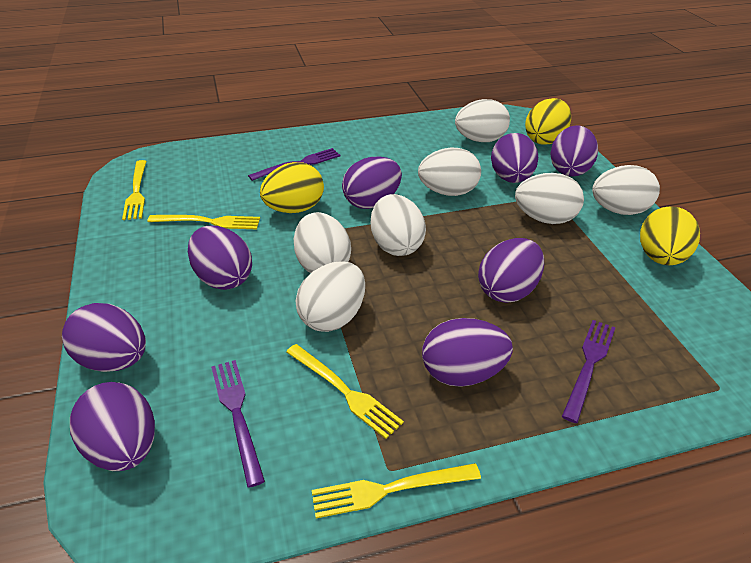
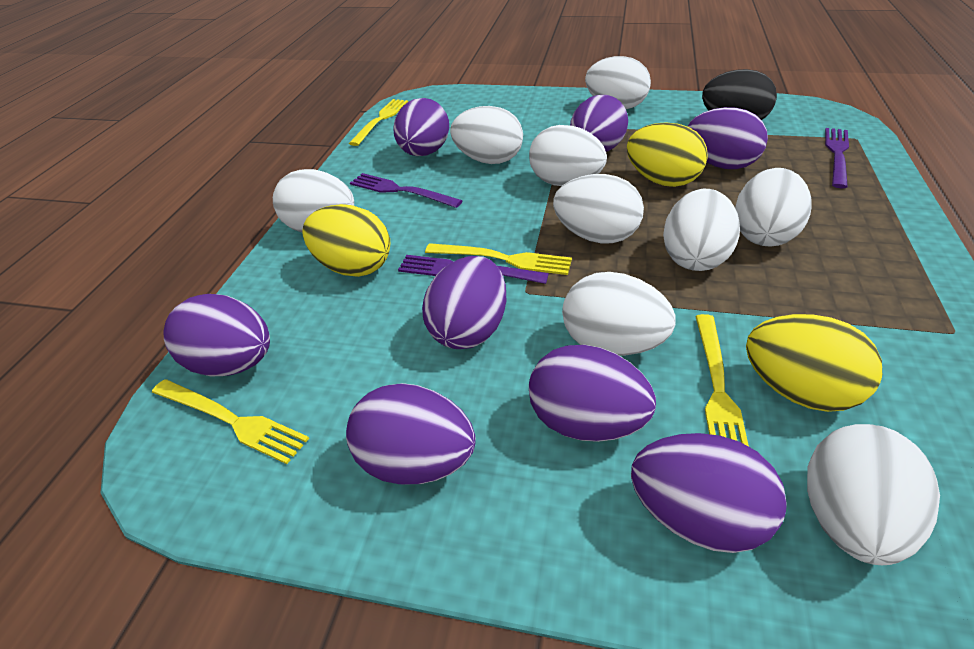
black egg: none = 0 -> [702,69,777,120] = 1
white egg: [294,212,351,273] [296,261,365,332] [371,194,426,256] [418,148,481,196] [455,99,510,142] [515,173,584,224] [592,165,660,215] = 7 -> [273,169,354,232] [450,106,523,164] [529,125,607,186] [553,174,644,243] [562,272,676,356] [585,56,651,109] [663,189,740,271] [735,168,812,247] [807,424,940,565] = 9

